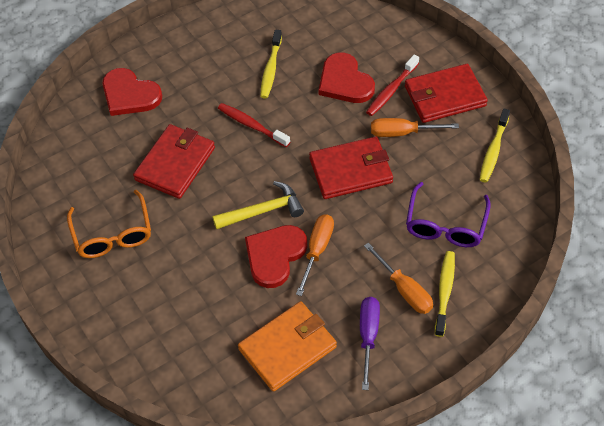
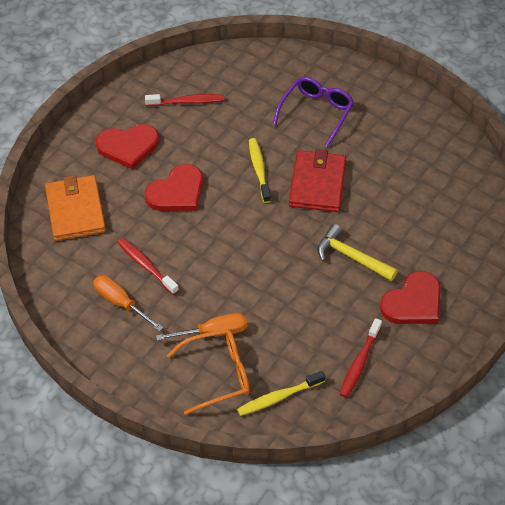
orange screwdriver: [296,214,334,296] [364,243,433,314] [371,118,459,137] = 3 -> [93,275,163,332] [156,313,247,341] = 2
purple screwdriver: [360,297,380,390] = 1 -> none = 0
red toothbrush: [218,103,290,147] [366,55,419,116] = 2 -> [117,238,179,295] [145,94,224,106] [340,318,382,398] = 3
red wallet: [133,124,215,199] [309,136,393,199] [405,64,488,123] = 3 -> [289,149,346,212] = 1
yellow toothbrush: [260,30,282,99] [435,251,455,337] [480,109,510,183] = 3 -> [237,371,325,416] [249,138,271,203] = 2

